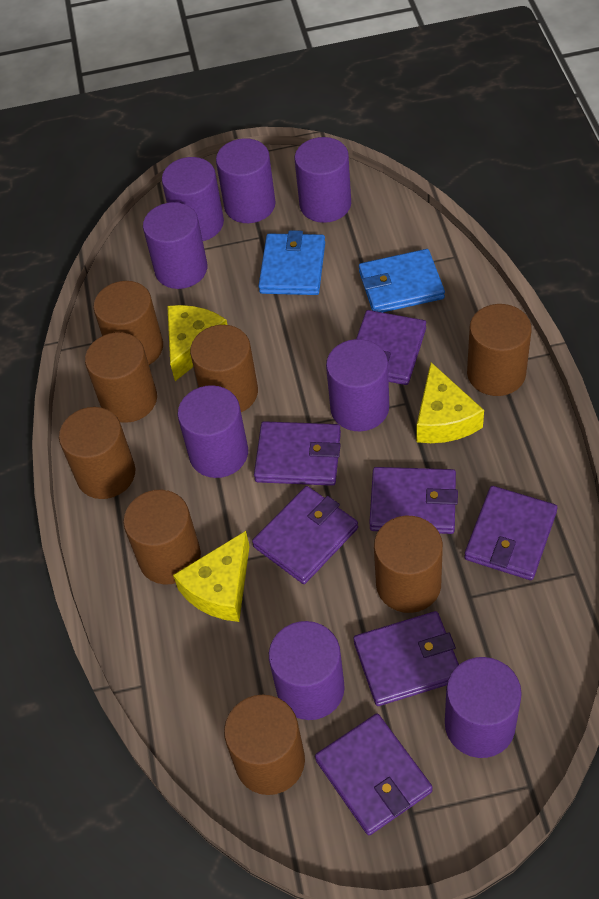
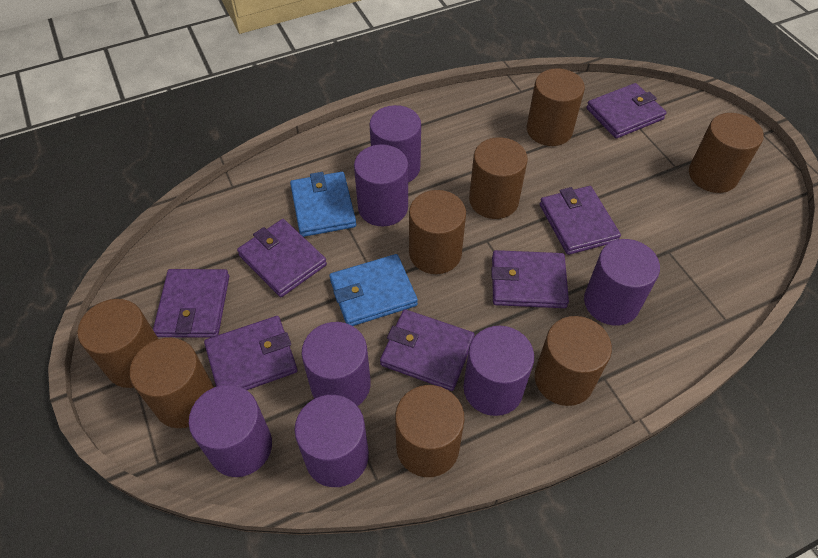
purple cylinder: [143,202,207,289] [162,157,224,241] [178,385,248,478] [216,138,276,223] [269,621,345,720] [295,137,351,223] [326,339,389,431] [445,657,522,758] = 8 -> [189,385,272,477] [294,395,369,487] [302,322,371,406] [354,144,408,227] [369,105,421,183] [463,326,534,416] [584,239,660,326] = 7
yellow cheese: [167,305,227,381] [173,531,250,622] [416,362,484,443] = 3 -> none = 0

